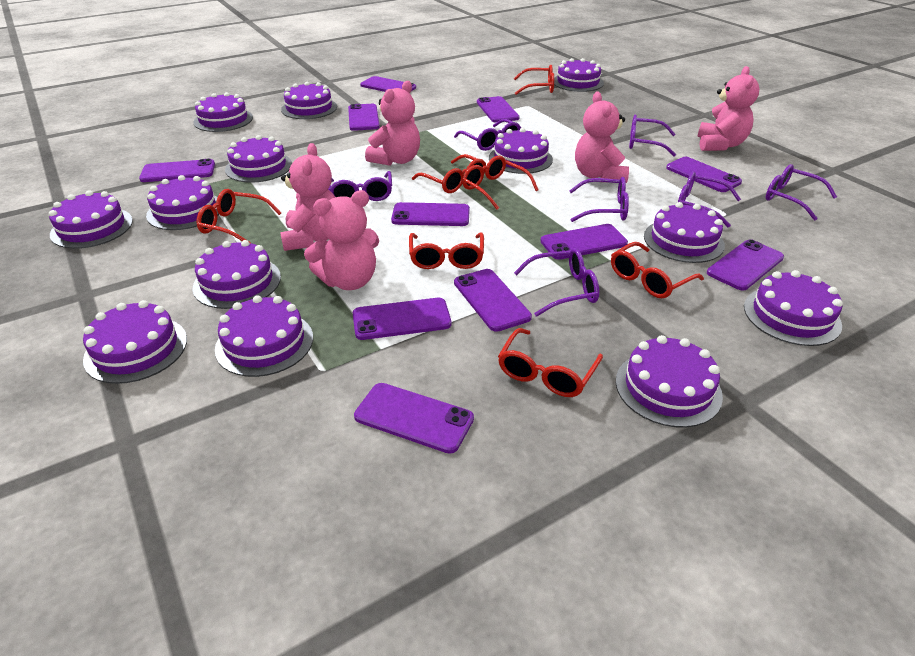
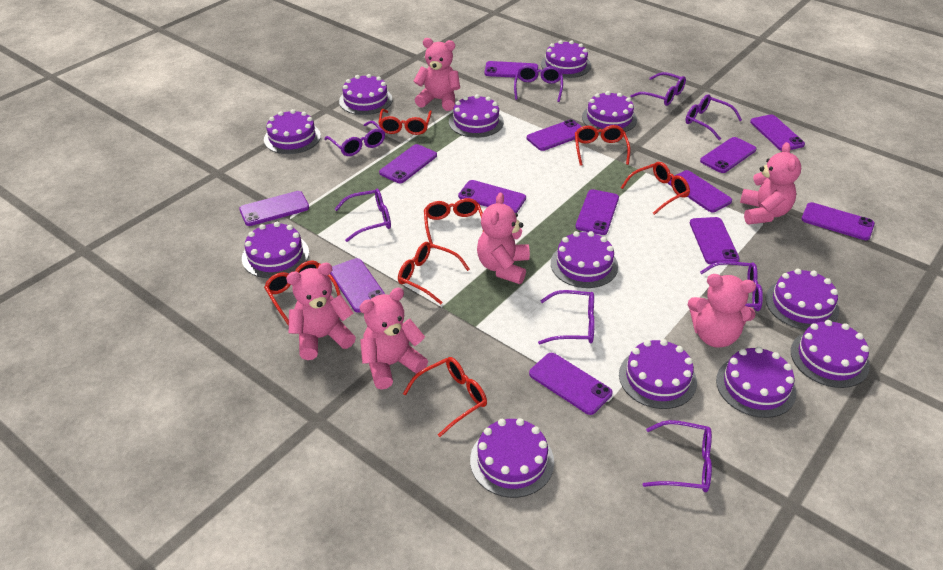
pink teddy bear: [280,143,335,251] [304,190,379,290] [365,81,420,166] [575,92,629,183] [698,66,759,151] = 5 -> [286,263,356,360] [359,288,428,389] [413,38,460,111] [477,193,530,284] [688,274,756,348] [740,142,801,224] = 6
purple cake: [49,190,133,249] [83,300,187,384] [146,175,219,230] [193,92,253,132] [193,240,281,309] [215,295,313,377] [225,135,292,183] [281,82,337,119] [489,128,553,174] [554,58,604,92] [616,335,723,428] [644,202,725,263] [744,270,843,346] = 13 -> [242,222,309,278] [264,109,321,154] [339,74,393,115] [449,94,504,138] [470,418,554,498] [541,40,591,78] [551,231,618,288] [582,91,637,133] [619,339,697,409] [716,347,796,418] [765,269,839,330] [791,320,870,388] = 12
purple glasses: [328,171,392,201] [454,119,521,151] [514,248,599,317] [569,177,629,222] [629,115,676,157] [678,171,741,227] [766,164,837,221] = 7 -> [324,121,385,156] [335,188,391,242] [514,65,563,102] [538,290,595,344] [631,72,686,106] [643,420,712,492] [685,94,742,140] [700,261,763,311] = 8
purple phone: [139,159,215,182] [348,104,380,131] [353,298,451,340] [354,383,474,454] [360,76,416,92] [391,202,470,226] [454,269,532,332] [477,96,520,123] [540,224,628,260] [666,157,742,192] [707,239,784,291] = 11 -> [239,191,309,226] [330,258,385,313] [379,144,437,183] [458,180,526,213] [485,61,538,78] [527,119,582,151] [529,353,613,415] [575,189,619,235] [668,170,732,212] [690,217,740,264] [700,137,756,173] [750,114,805,151] [801,202,875,240] = 13

